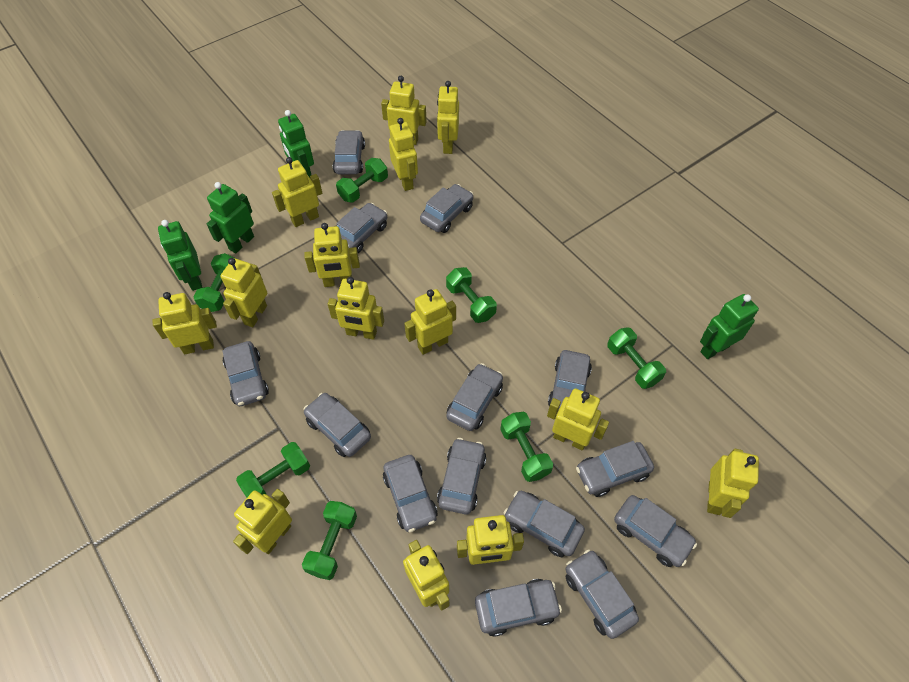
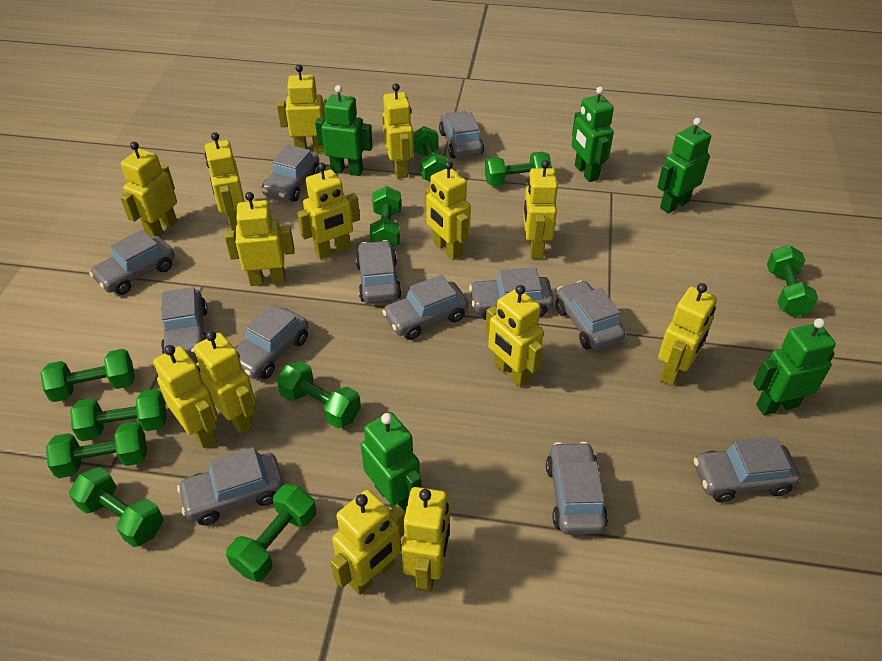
green dumbbell: [194,253,234,312] [236,442,310,498] [302,501,357,580] [336,158,388,203] [446,267,497,323] [500,412,553,482] [607,327,666,389] = 7 -> [41,349,135,402] [46,422,147,478] [69,467,164,547] [70,389,167,441] [226,484,316,582] [277,361,361,428] [370,186,401,247] [413,126,448,181] [485,152,552,186] [767,245,818,317] = 10
green robot: [158,220,202,291] [207,182,254,253] [278,110,314,178] [700,294,759,359] = 4 -> [315,85,373,176] [361,412,422,511] [572,87,614,182] [657,118,711,213] [753,318,836,415] = 5
grey car: [222,341,269,406] [303,393,371,457] [333,130,365,174] [337,203,387,253] [383,455,438,532] [420,184,473,233] [437,438,486,514] [446,363,503,431] [475,579,562,637] [504,491,585,557] [548,350,592,408] [565,549,639,639] [576,441,654,497] [614,495,697,567] = 14 -> [89,230,175,295] [161,287,208,356] [177,447,284,525] [235,304,309,379] [262,145,320,202] [355,240,402,303] [382,275,469,340] [439,111,484,158] [469,268,554,320] [546,442,608,535] [555,280,625,350] [694,437,800,502] = 12

